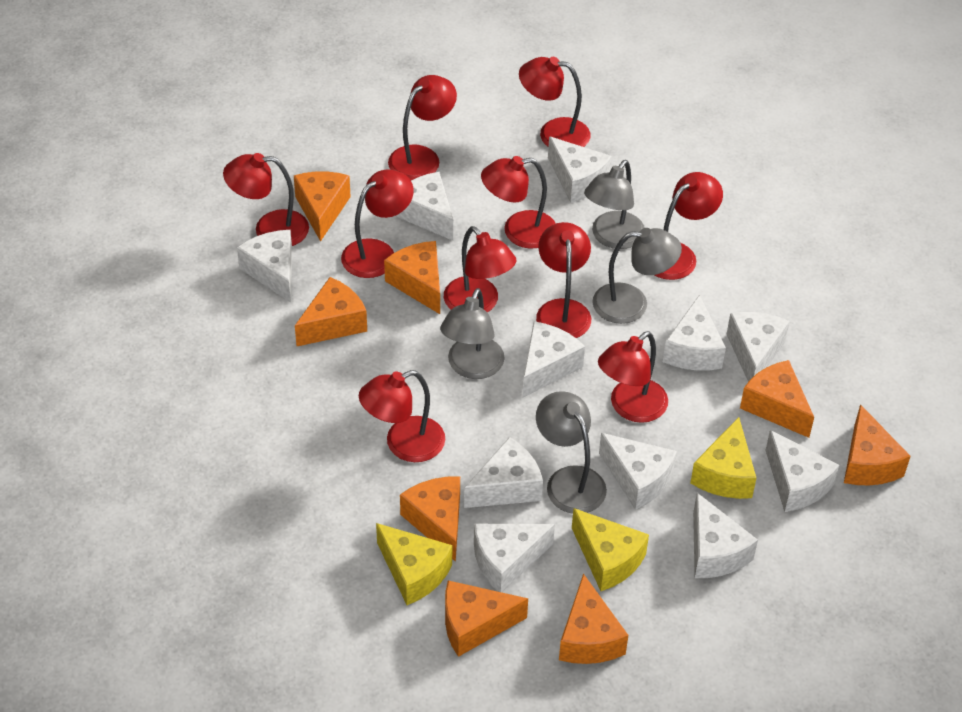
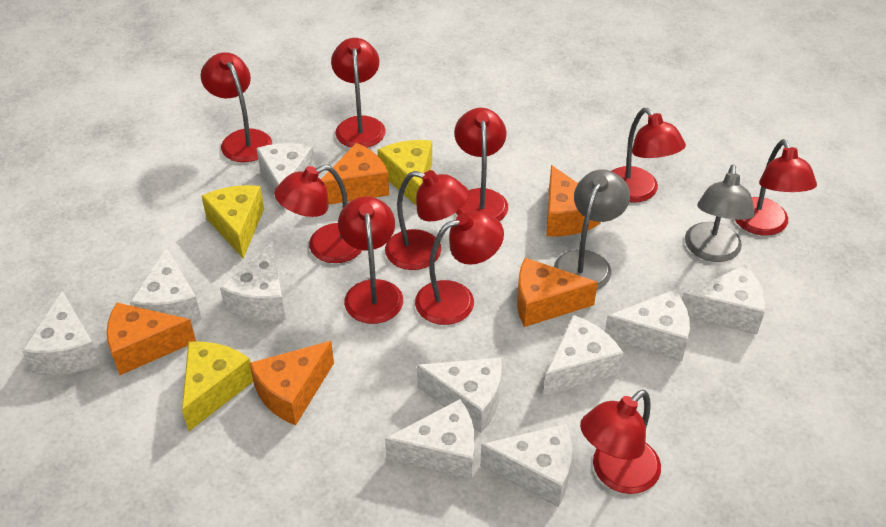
grey lamp: [440,288,505,379] [536,391,607,514] [584,160,645,249] [592,228,682,324] = 4 -> [554,170,630,290] [685,164,755,262] = 2
orange cheese: [294,171,351,242] [295,277,367,346] [384,241,440,314] [400,476,460,562] [445,581,528,657] [559,574,628,664] [740,360,814,438] [844,404,911,485] = 8 -> [107,303,196,375] [249,341,334,426] [321,143,389,205] [517,258,598,327] [546,165,601,236] = 5
white cheese: [237,230,292,303] [396,172,453,241] [464,437,543,508] [474,524,555,592] [522,321,585,398] [548,136,612,203] [599,433,677,510] [663,295,726,371] [693,493,758,578] [727,312,790,382] [765,430,839,512] = 11 -> [22,291,100,375] [130,248,202,323] [220,242,286,321] [256,143,315,212] [385,399,475,480] [417,358,502,433] [480,424,572,507] [543,315,623,396] [605,289,690,361] [682,265,765,335] = 10

